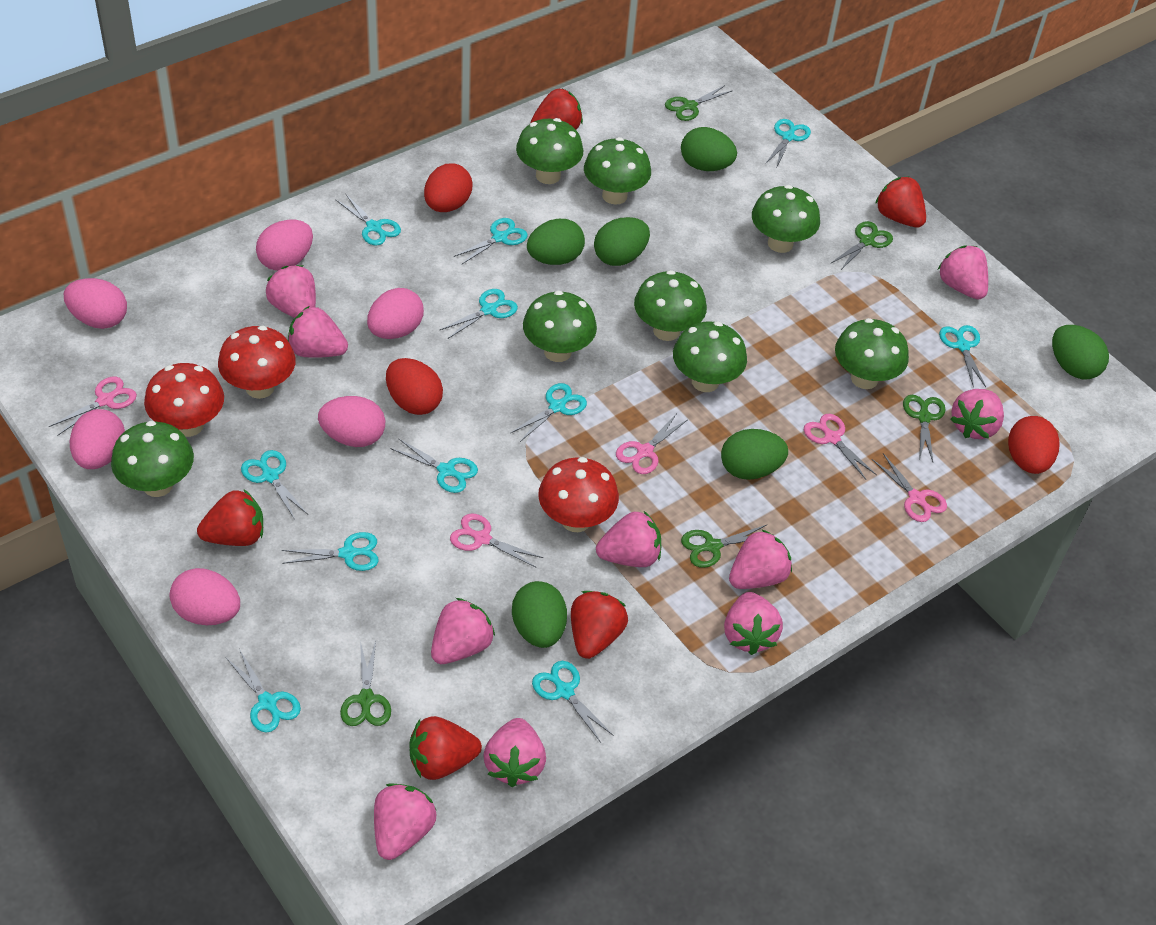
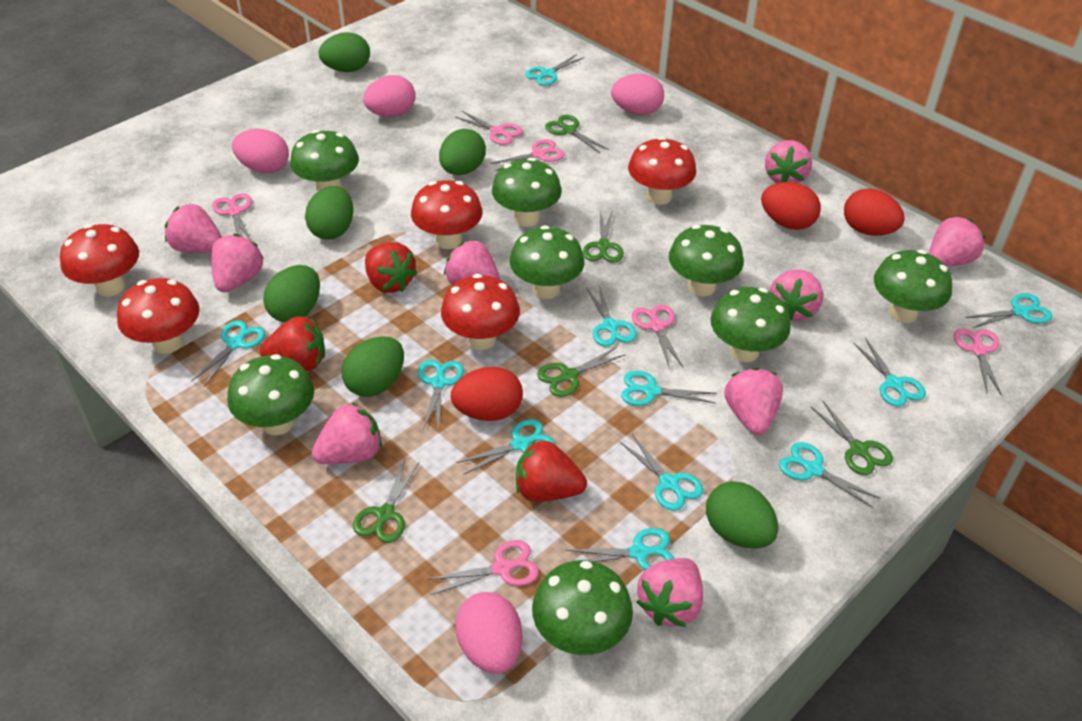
pink egg: [64,278,127,329] [70,409,125,469] [170,568,240,625] [256,220,313,271] [318,396,385,447] [367,288,424,339] = 6 -> [232,129,289,173] [363,75,415,117] [455,592,522,674] [611,74,664,115] = 4
pink scissors: [49,377,137,436] [450,513,543,568] [616,413,687,474] [804,414,877,480] [872,453,947,522] = 5 -> [212,193,252,241] [427,540,539,595] [455,111,523,145] [490,139,565,171] [632,304,683,369] [953,328,1002,396] = 6
pink strawberry: [266,265,316,318] [288,306,348,358] [374,783,437,860] [431,598,495,664] [483,718,546,787] [596,511,661,567] [724,592,783,655] [729,530,792,589] [938,245,988,300] [951,389,1004,439] = 10 -> [165,203,222,253] [211,234,264,292] [312,402,382,464] [444,240,500,285] [636,558,703,627] [725,367,783,435] [765,140,812,184] [770,269,824,321] [929,216,985,267] = 9
red mushroom: [144,363,224,437] [218,326,296,399] [538,457,619,532] = 3 -> [60,224,139,297] [117,278,199,354] [411,180,483,249] [441,274,520,350] [628,137,696,205] = 5
red strawberry: [197,490,263,546] [410,716,482,780] [531,88,583,130] [571,591,628,659] [875,177,926,228] = 5 -> [260,316,325,371] [365,242,417,293] [516,440,587,502] = 3

